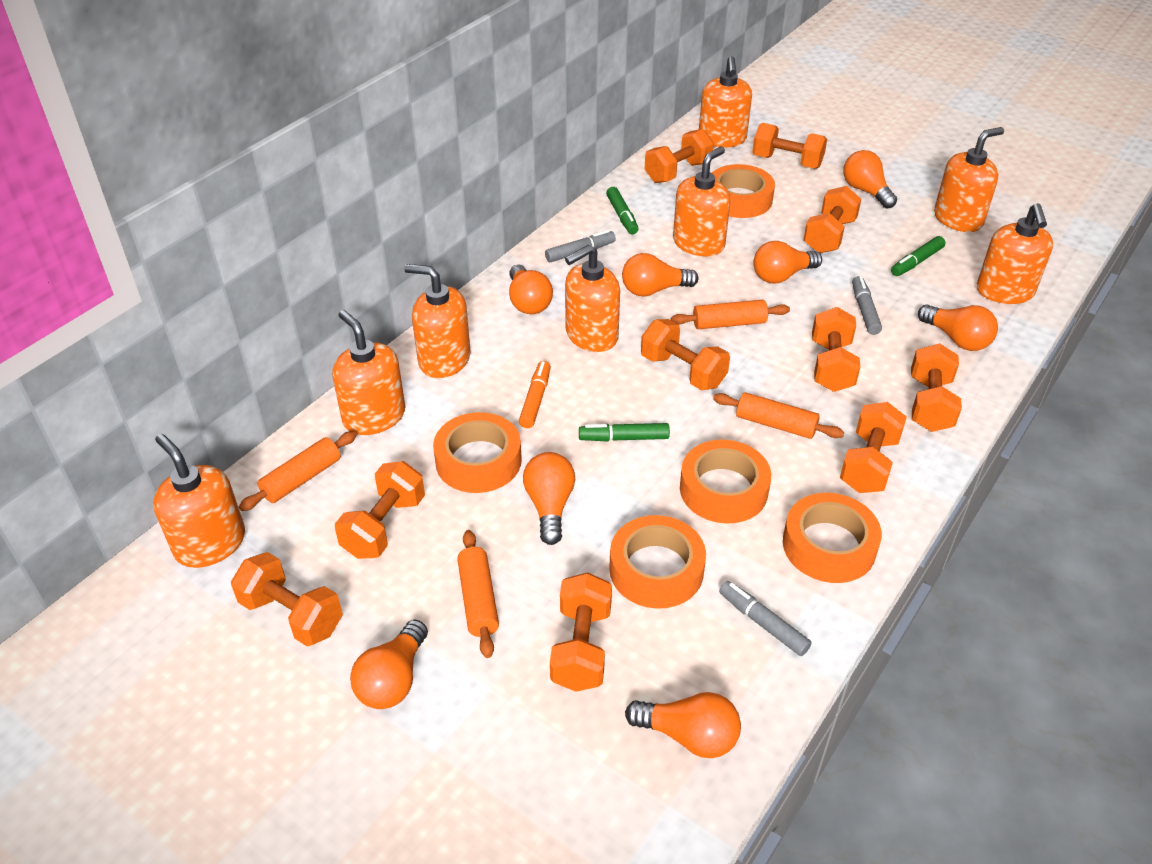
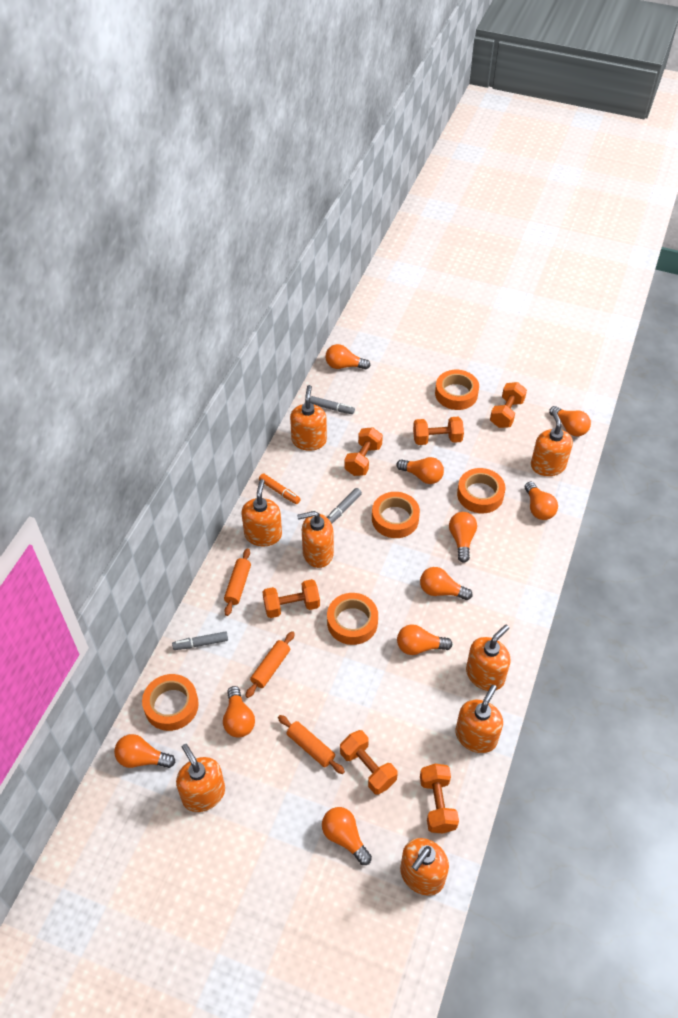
green marker: [579,423,670,442] [606,187,639,234] [891,236,946,276] = 3 -> none = 0
orange dumbbell: [231,552,343,646] [335,461,425,559] [550,572,612,692] [641,319,730,390] [645,129,714,183] [752,123,827,169] [803,186,861,253] [812,307,860,392] [840,402,907,493] [911,344,962,432] = 10 -> [262,579,320,618] [340,730,398,795] [344,427,383,476] [413,417,464,445] [420,764,459,834] [490,382,527,428] = 6
orange light bulb: [350,619,428,709] [509,265,553,314] [523,452,575,545] [622,253,698,297] [625,692,741,758] [753,241,822,283] [843,150,897,209] [918,304,998,351] = 8 -> [114,734,175,768] [223,686,255,737] [322,807,372,865] [325,344,371,370] [397,457,444,484] [397,624,453,655] [420,567,472,600] [449,512,477,563] [525,481,558,520] [549,406,591,436] = 10
orange rolling pin: [239,431,357,511] [457,530,499,658] [671,300,790,329] [713,392,844,439] = 4 -> [224,548,251,616] [245,631,295,698] [278,715,345,774] = 3

